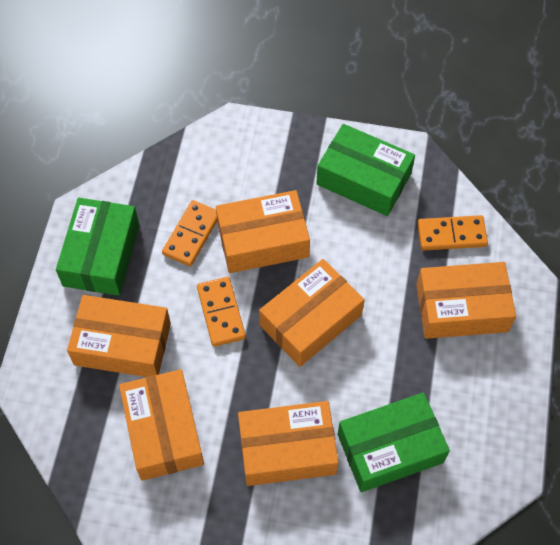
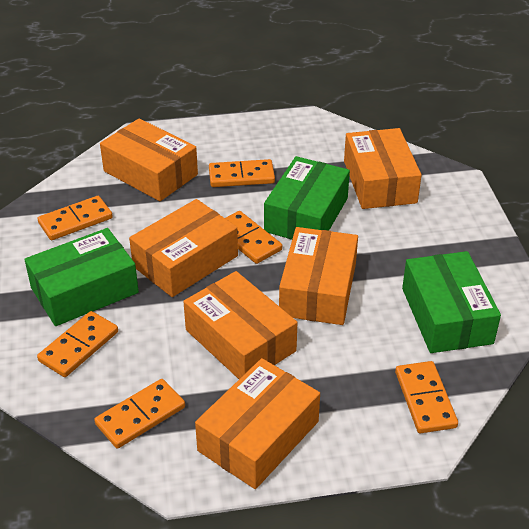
orange domino: [162,200,217,266] [197,277,246,347] [417,215,488,251] = 3 -> [37,196,113,240] [37,311,118,377] [94,379,185,449] [209,159,275,187] [225,211,282,264] [395,361,458,433] = 6

